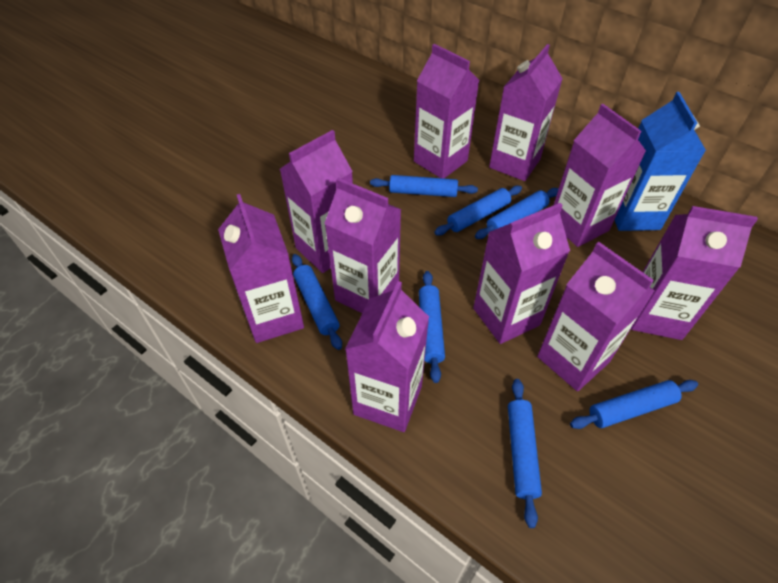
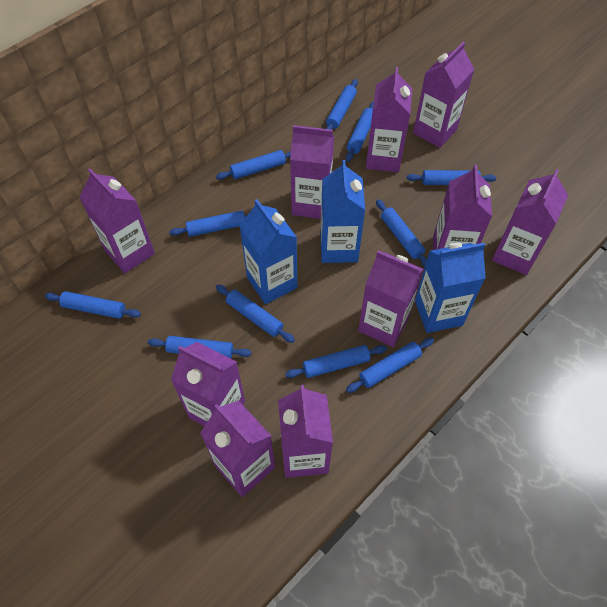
blue carton: [615,92,706,231] = 1 -> [240,199,297,304] [320,160,365,263] [415,243,486,333] = 3
blue rolling pin: [292,254,342,350] [370,175,478,197] [419,271,445,383] [434,186,522,235] [475,188,558,239] [508,379,542,528] [570,380,698,429] = 7 -> [44,291,141,319] [148,336,251,358] [169,211,247,237] [216,150,291,180] [216,284,295,343] [285,345,387,378] [326,79,358,130] [346,101,374,162] [346,337,434,393] [376,199,427,267] [406,170,496,185] = 11

